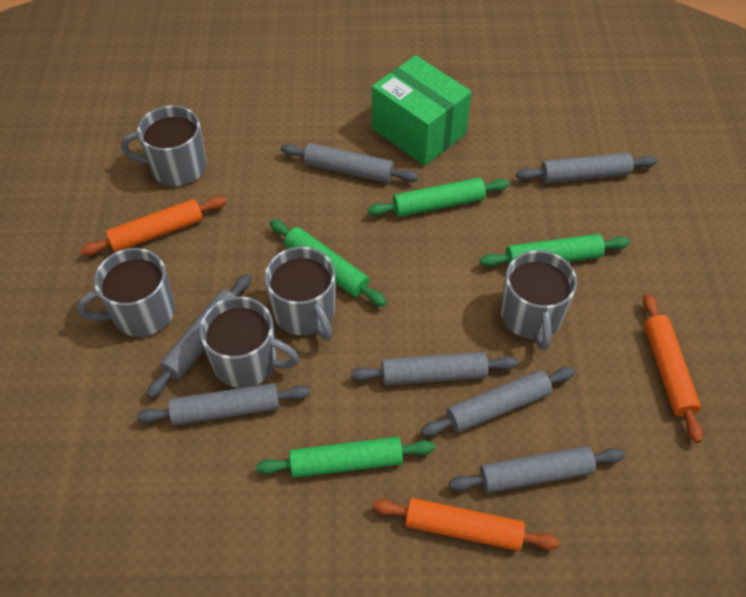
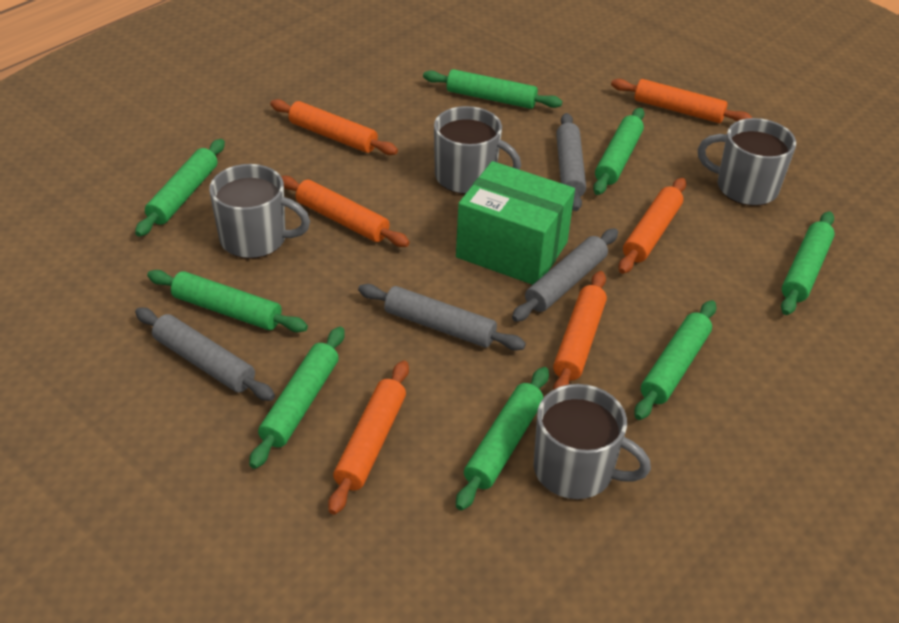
green rolling pin: [256,437,435,478] [270,219,387,306] [368,178,509,217] [480,234,630,267] = 4 -> [135,139,225,237] [147,270,308,332] [249,327,345,469] [423,69,562,109] [456,367,549,510] [593,108,645,195] [634,300,716,420] [781,211,835,315] = 8
grey mug: [77,248,175,337] [121,105,207,187] [199,296,299,388] [264,247,335,341] [501,250,577,351] = 5 -> [209,164,310,259] [434,106,521,194] [534,384,651,499] [698,118,796,206] = 4
grey rolling pin: [137,383,310,425] [147,274,251,398] [281,143,418,183] [351,352,518,385] [421,367,575,436] [449,446,625,493] [516,152,657,183] = 7 -> [135,308,275,401] [358,284,526,350] [512,228,618,322] [556,113,586,211] = 4
orange rolling pin: [80,196,226,256] [372,498,559,551] [643,294,703,443] = 3 -> [270,99,398,155] [281,176,410,247] [328,360,409,515] [553,271,607,390] [611,79,753,123] [619,178,686,274] = 6

